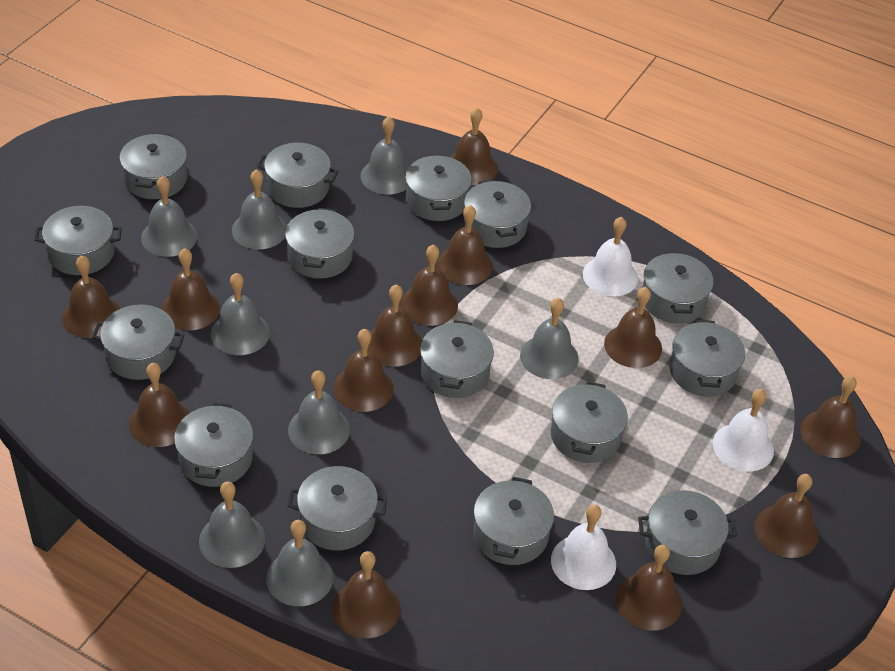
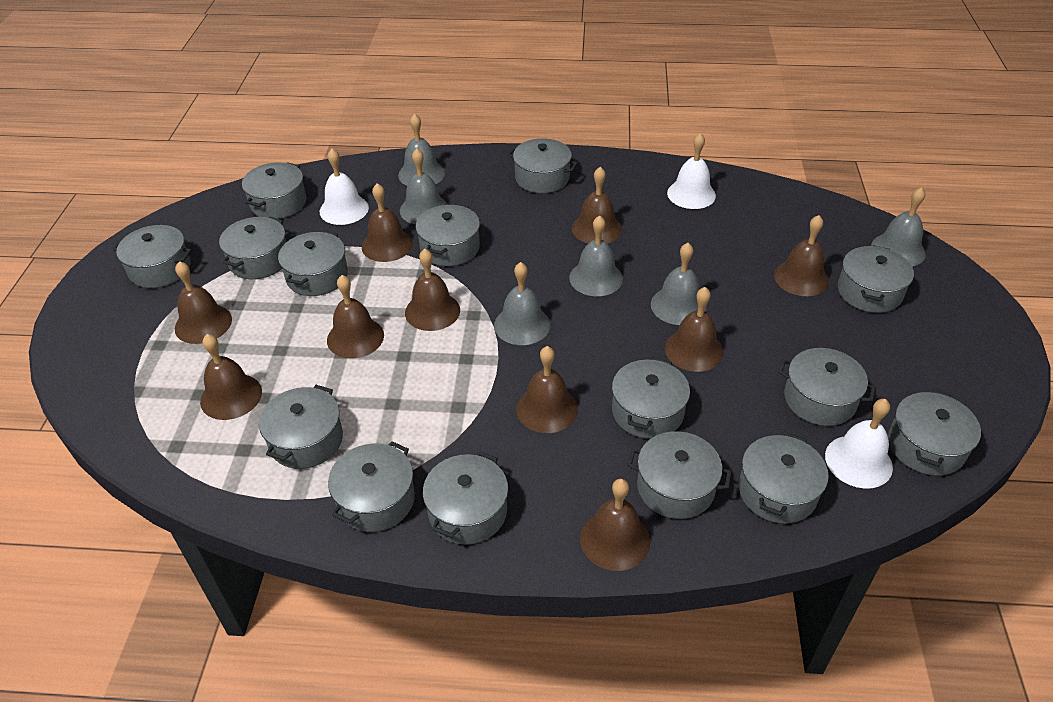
brown bell: [62,255,120,338] [129,363,190,447] [161,248,220,330] [332,551,400,638] [333,329,394,412] [368,285,422,367] [401,245,458,326] [437,205,493,285] [450,108,498,185] [604,287,662,368] [616,545,682,631] [754,474,819,558] [800,376,861,458] = 13 -> [175,261,232,344] [200,334,262,420] [327,275,384,358] [362,183,413,262] [405,249,460,331] [516,346,578,433] [572,167,622,244] [580,479,650,571] [665,287,723,372] [774,215,829,296] = 10
grey bell: [141,176,197,257] [199,481,265,568] [211,273,270,355] [232,169,287,249] [266,520,333,606] [288,371,350,454] [360,116,409,195] [520,298,579,379] = 8 -> [398,113,445,186] [400,148,448,225] [494,262,550,345] [569,215,623,296] [651,243,707,325] [871,187,926,267] = 6

